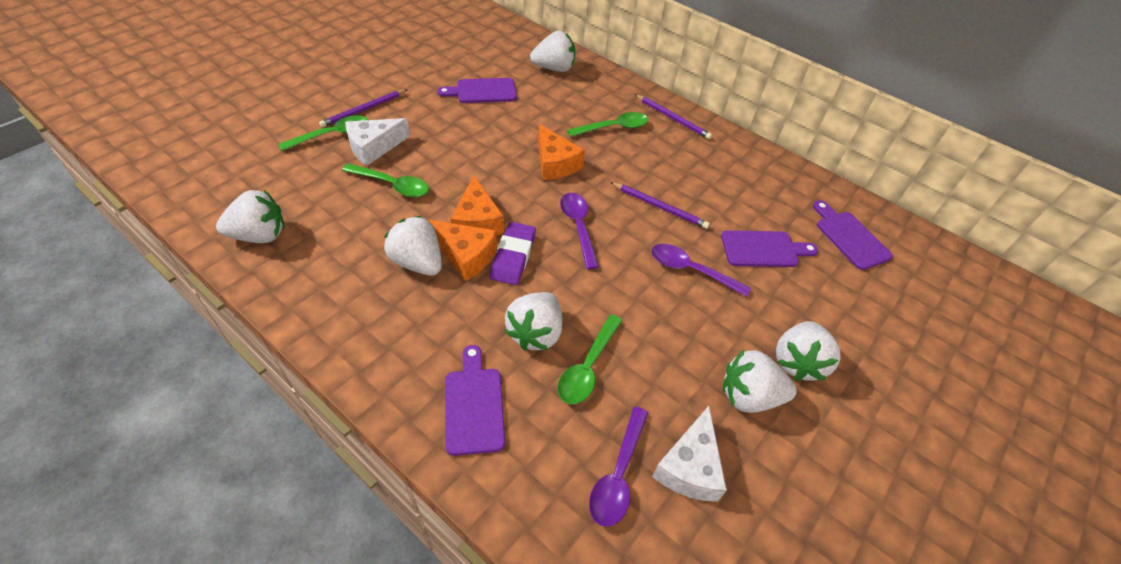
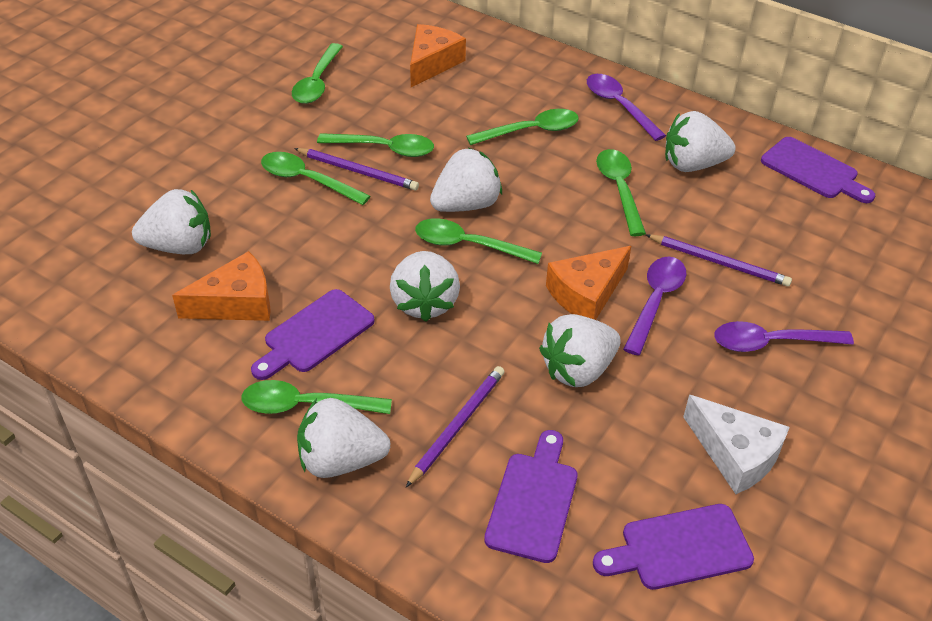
green spoon: [278,115,368,151] [342,163,429,197] [557,314,623,404] [567,112,648,137] = 4 -> [241,380,392,414] [261,152,370,205] [292,43,343,104] [317,133,434,157] [415,218,542,264] [466,109,579,145] [596,149,646,236] = 7
purple eraser: [490,222,536,285] = 1 -> none = 0
white cheese: [345,118,410,166] [652,406,727,502] = 2 -> [683,395,790,494] = 1

